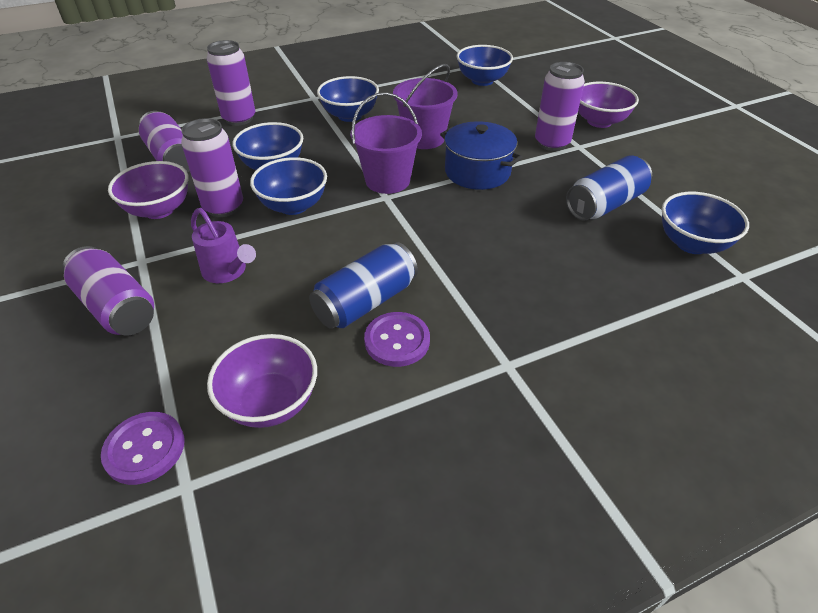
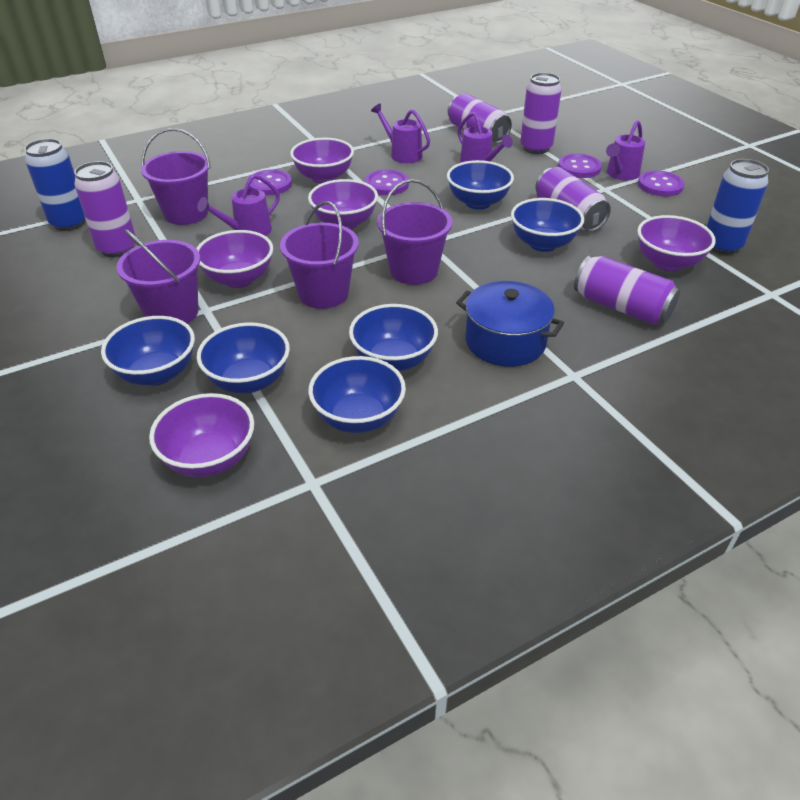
blue bowl: [232,122,303,170] [250,157,327,215] [317,76,379,122] [457,45,513,86] [662,192,749,254] = 5 -> [101,316,195,385] [197,322,290,393] [308,356,406,433] [349,304,438,371] [447,160,514,210] [511,198,584,252] = 6
purple bowl: [108,161,189,219] [207,334,317,428] [578,82,639,128] = 3 -> [149,393,254,477] [196,230,273,288] [290,138,354,184] [308,179,378,230] [637,215,716,271] = 5
purple bucket: [351,92,422,194] [393,64,458,149] = 2 -> [117,229,200,324] [141,128,211,225] [280,201,359,309] [377,179,452,285] = 4
purple button: [101,412,185,485] [364,312,430,367] = 2 -> [247,169,292,195] [365,169,409,195] [558,154,602,178] [638,170,684,196] = 4
purple watering can: [191,208,256,283] = 1 -> [197,174,280,236] [371,103,430,163] [458,112,513,163] [606,120,645,180] = 4

